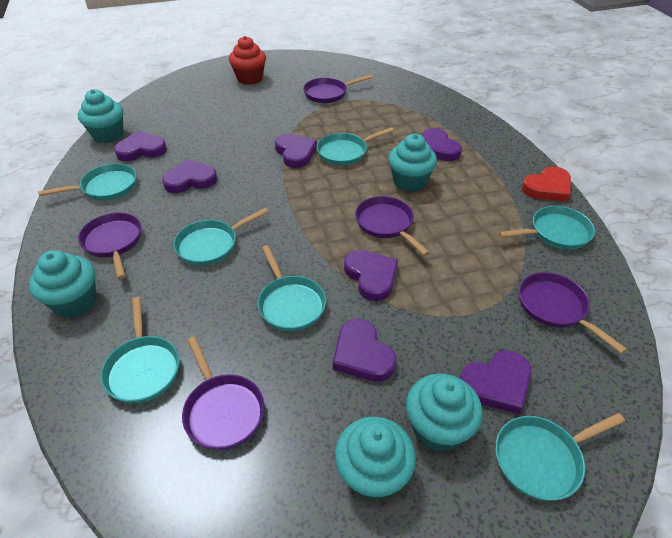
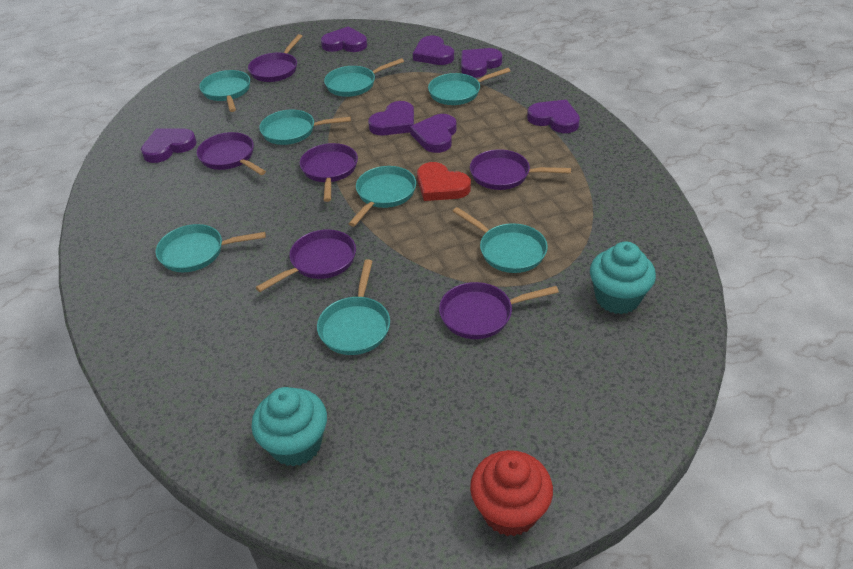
purple pan: [78,213,141,279] [182,336,264,450] [303,75,373,103] [355,196,430,256] [519,272,627,354] = 5 -> [197,132,266,175] [248,34,302,82] [256,229,356,292] [300,143,358,202] [439,282,559,339] [470,149,571,190] = 6
turquoise cupcake: [29,250,97,318] [78,89,123,143] [335,417,416,500] [388,134,437,192] [406,374,483,452] = 5 -> [251,387,327,467] [590,242,656,314] = 2
turquoise pan: [38,163,137,201] [100,297,179,404] [174,208,269,266] [258,245,326,332] [317,127,394,166] [495,413,625,501] [499,206,595,250] = 7 -> [155,224,266,272] [199,70,250,112] [259,110,351,145] [317,259,390,355] [324,58,404,97] [349,166,416,227] [428,68,510,105] [452,207,548,273] = 8

